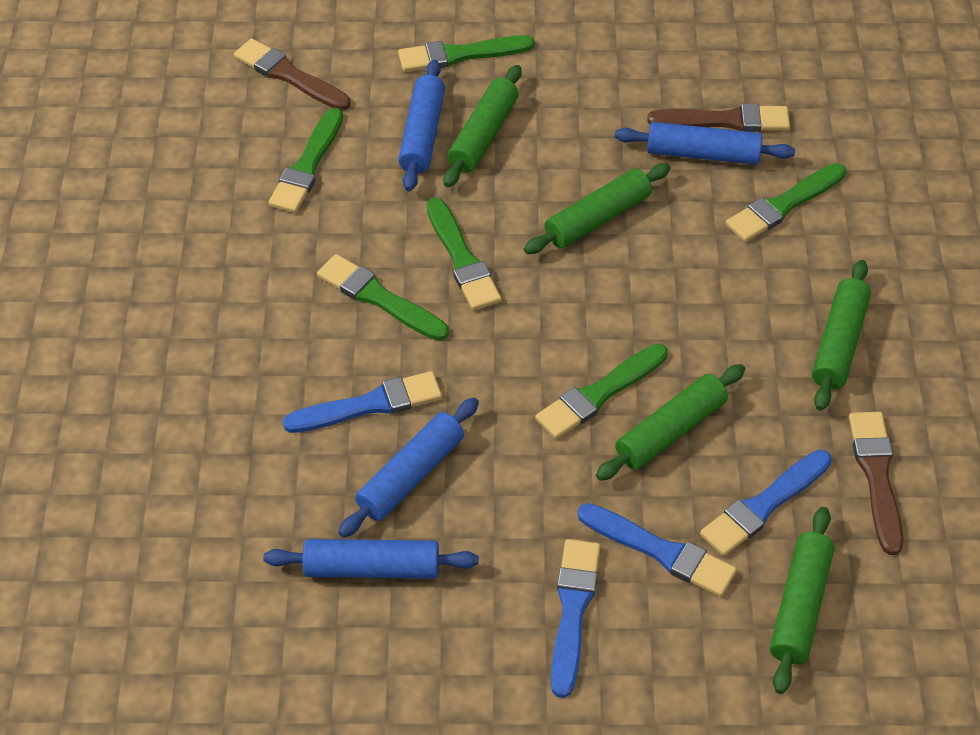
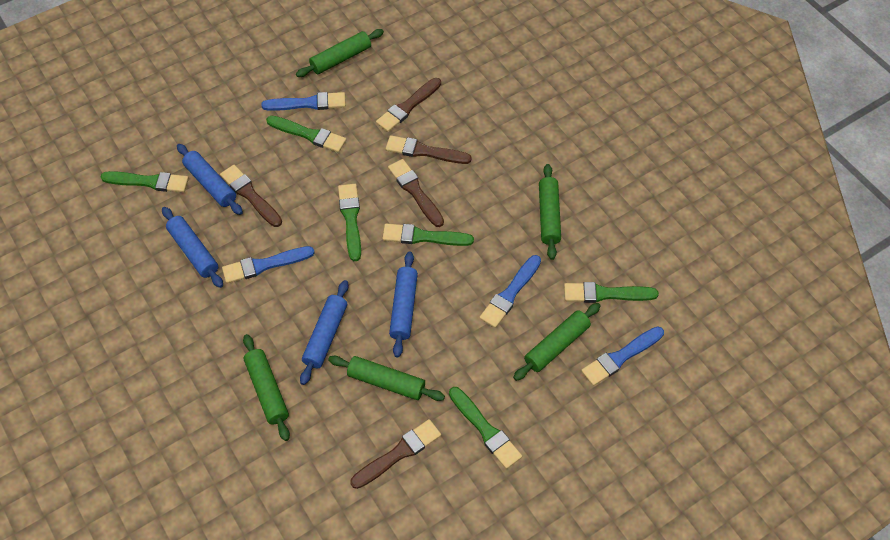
brown brush: [234,38,351,111] [647,104,790,132] [849,412,903,555] = 3 -> [220,165,282,227] [350,419,441,489] [376,78,441,132] [386,135,472,164] [388,159,444,227] = 5

